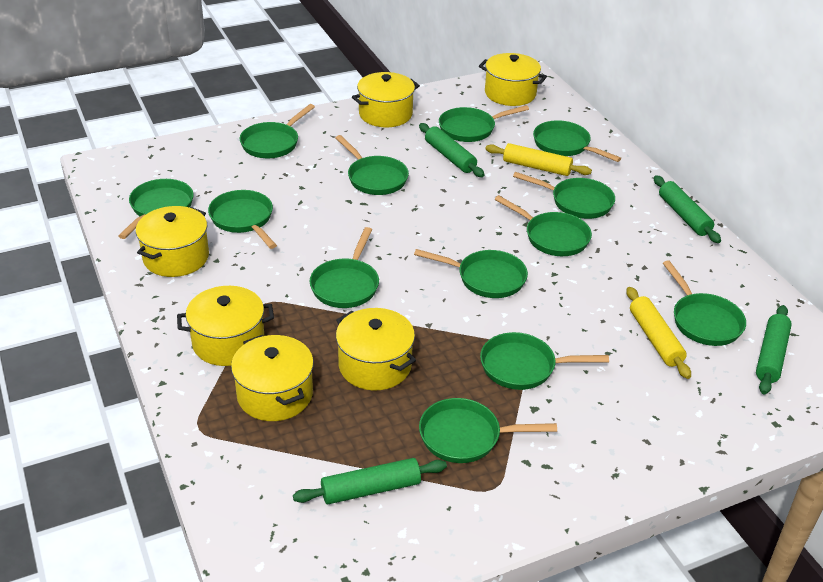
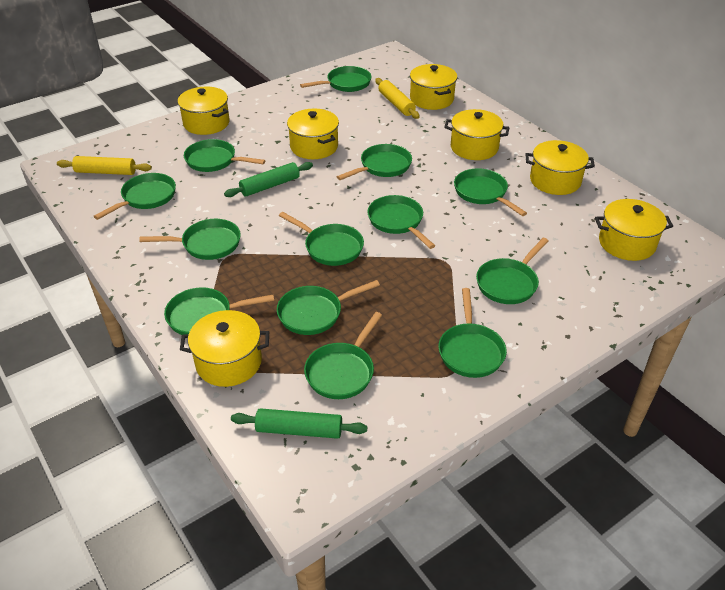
green rolling pin: [293,458,447,504] [419,123,485,177] [654,175,721,243] [756,305,792,395] = 4 -> [224,162,313,197] [231,408,367,439] = 2
yellow pot: [136,206,209,277] [177,286,274,366] [231,335,314,421] [336,308,416,391] [352,72,420,127] [479,53,547,106] = 6 -> [178,87,230,135] [180,310,269,387] [287,108,339,159] [410,64,457,110] [444,109,509,160] [526,140,595,195] [595,199,673,261] = 7

